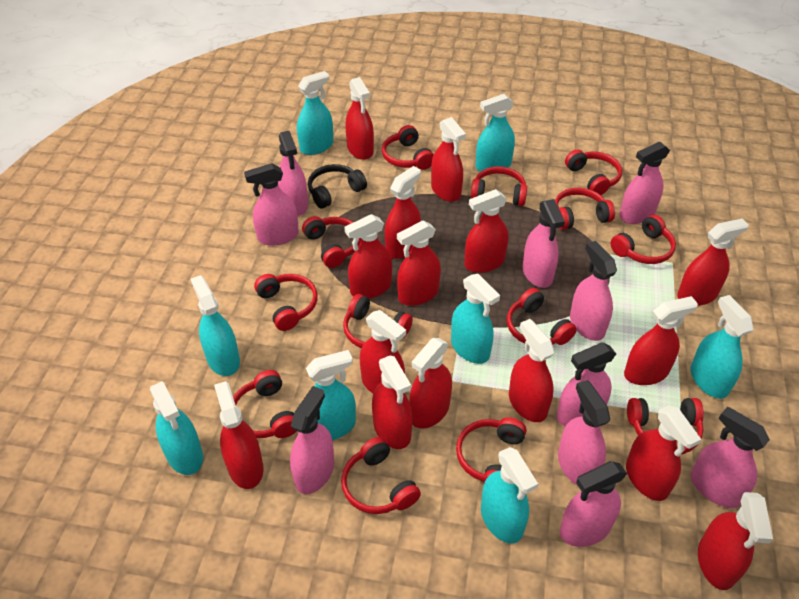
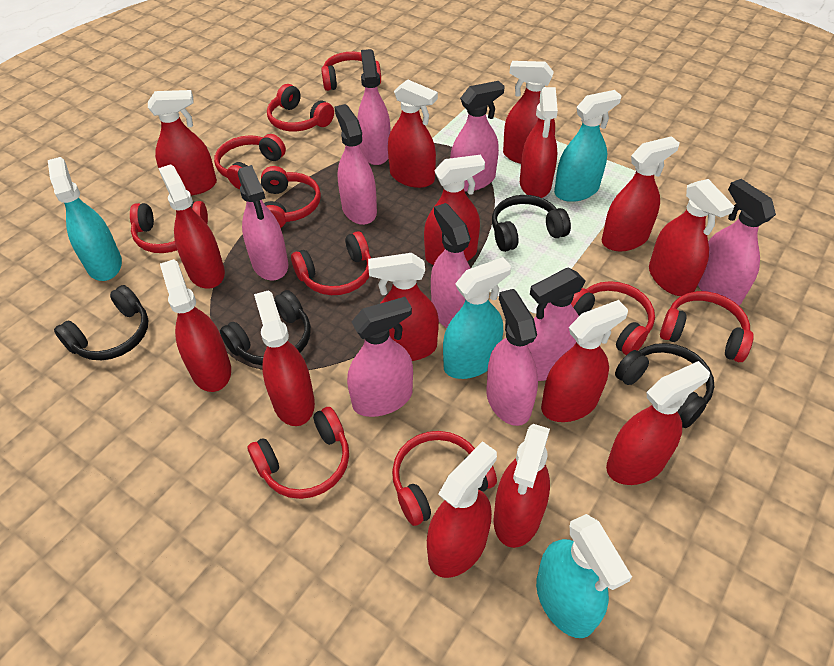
black headphones: [308,164,367,209] = 1 -> [54,285,148,360] [220,290,311,365] [492,195,571,252] [615,343,714,428] = 4
pink spray bottle: [244,163,299,246] [278,131,308,216] [290,386,334,494] [523,199,565,288] [557,342,616,427] [558,380,610,486] [560,461,627,547] [570,241,617,341] [619,142,670,224] [691,407,770,508] = 10 -> [238,165,288,281] [335,104,377,225] [347,297,413,417] [358,49,391,165] [431,203,471,328] [450,81,505,192] [486,289,538,426] [528,268,586,381] [698,179,776,306] = 9
red headphones: [233,370,297,438] [254,274,318,331] [302,216,361,268] [341,437,421,514] [343,294,413,348] [382,125,434,170] [456,418,526,483] [471,166,527,206] [507,288,577,345] [555,188,615,230] [565,150,622,195] [611,215,676,264] [627,398,704,454] = 13 -> [130,201,208,253] [214,134,286,190] [247,407,349,499] [261,166,321,228] [267,84,334,131] [291,231,371,295] [321,52,381,91] [392,431,497,526] [571,281,655,355] [660,291,754,362] = 10
turquoise spray bottle: [150,381,203,475] [191,275,240,376] [297,71,333,155] [306,350,356,440] [451,274,500,364] [476,94,515,172] [481,447,538,543] [690,295,753,399] = 8 -> [48,157,122,281] [443,257,511,379] [536,514,632,638] [554,90,622,202] = 4

